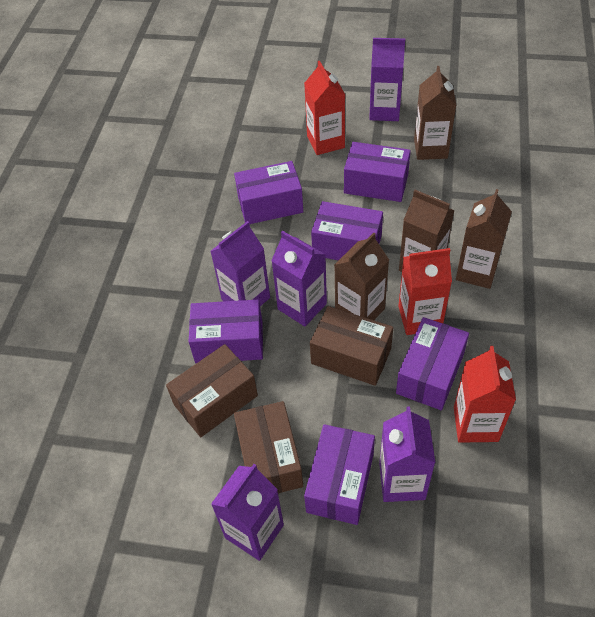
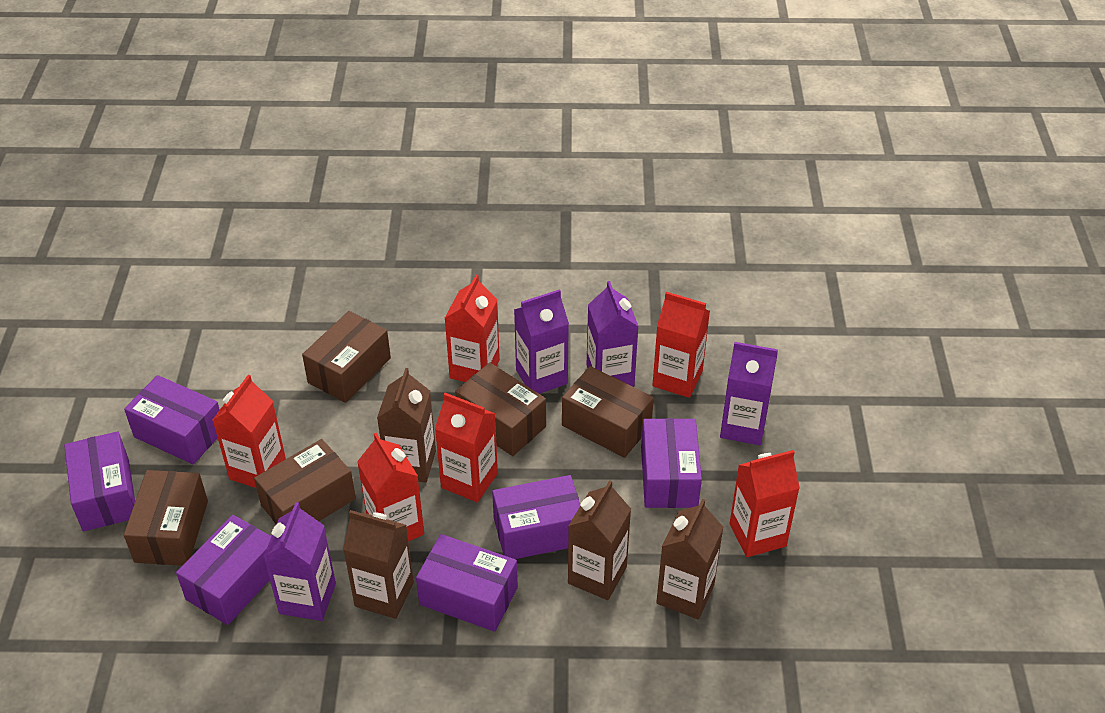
brown box: [166,344,258,437] [234,401,303,494] [310,306,393,386] = 3 -> [124,470,208,566] [254,439,356,524] [302,311,391,403] [455,362,546,456] [562,366,654,458] = 5
purple carton: [210,221,270,306] [211,464,284,561] [271,231,327,326] [369,38,405,121] [379,406,435,502] = 5 -> [263,502,336,621] [514,289,569,394] [587,281,639,387] [720,342,778,445] = 4
red carton: [304,61,345,155] [398,248,452,335] [454,346,516,443] = 3 -> [213,375,286,488] [357,433,424,541] [435,393,498,503] [445,275,500,382] [652,292,710,398] [730,450,800,557] = 6

